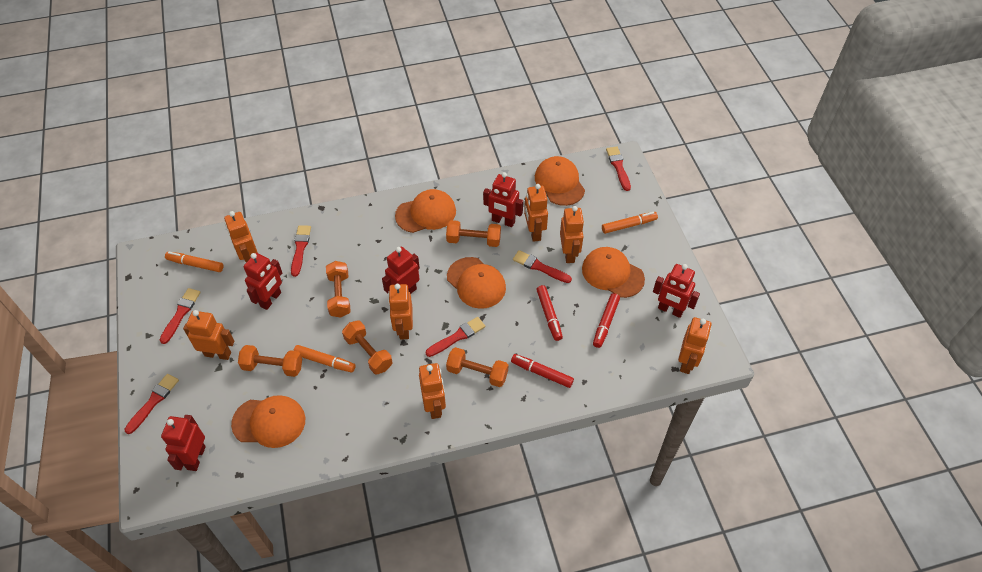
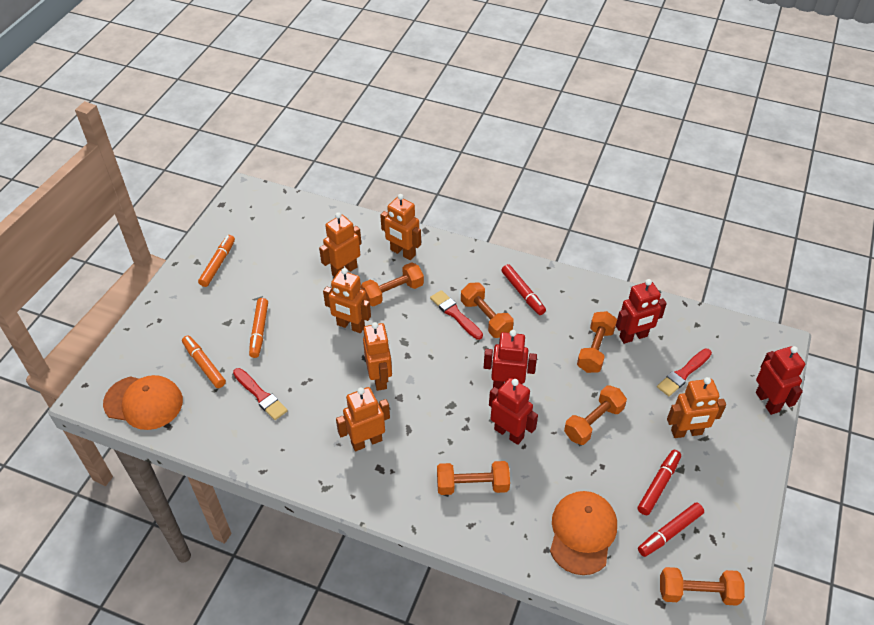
orange cap: [231,395,305,448] [395,189,456,233] [447,257,506,309] [535,156,585,206] [582,247,645,298] = 5 -> [103,375,183,430] [550,491,617,575] = 2
orange dumbbell: [238,345,302,377] [326,261,351,318] [342,320,392,374] [446,220,501,247] [446,347,508,387] = 5 -> [361,262,424,307] [437,461,510,495] [461,283,514,338] [564,385,627,445] [577,311,617,373] [660,567,745,606] = 6
orange robot: [183,310,234,360] [224,211,258,262] [388,284,413,340] [419,363,446,419] [524,184,548,242] [560,206,584,263] [678,317,712,374] = 7 -> [319,212,361,277] [323,268,371,333] [336,387,390,451] [363,322,392,391] [380,194,421,260] [667,377,726,438] = 6
red brush: [124,374,179,434] [160,288,200,344] [291,225,311,277] [426,317,485,357] [513,250,572,283] [606,147,631,191] = 6 -> [233,368,288,420] [430,290,483,340] [657,348,712,396] = 3
red robot: [161,415,206,471] [244,253,282,310] [382,246,420,294] [483,172,523,227] [653,264,700,318] = 5 -> [484,330,537,389] [489,378,538,445] [616,279,667,344] [756,346,805,415] = 4

